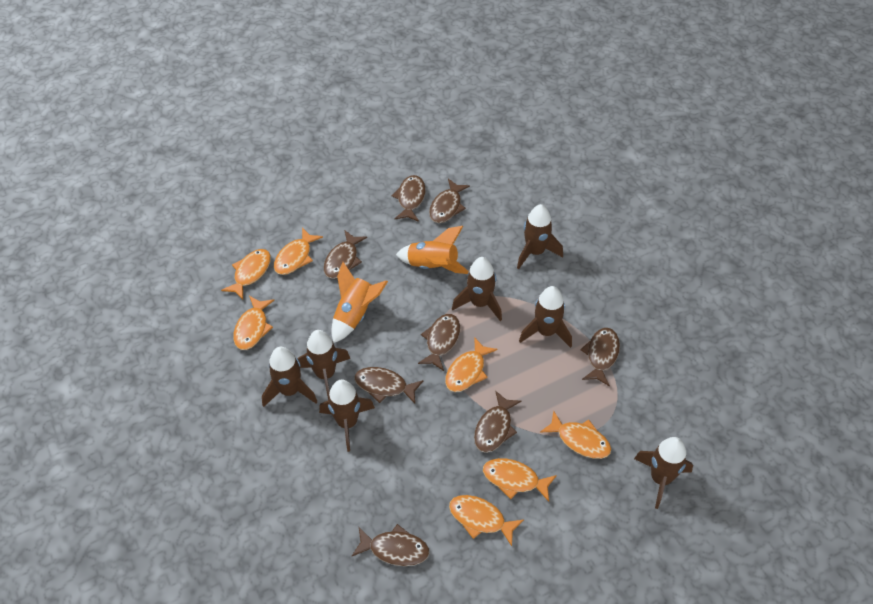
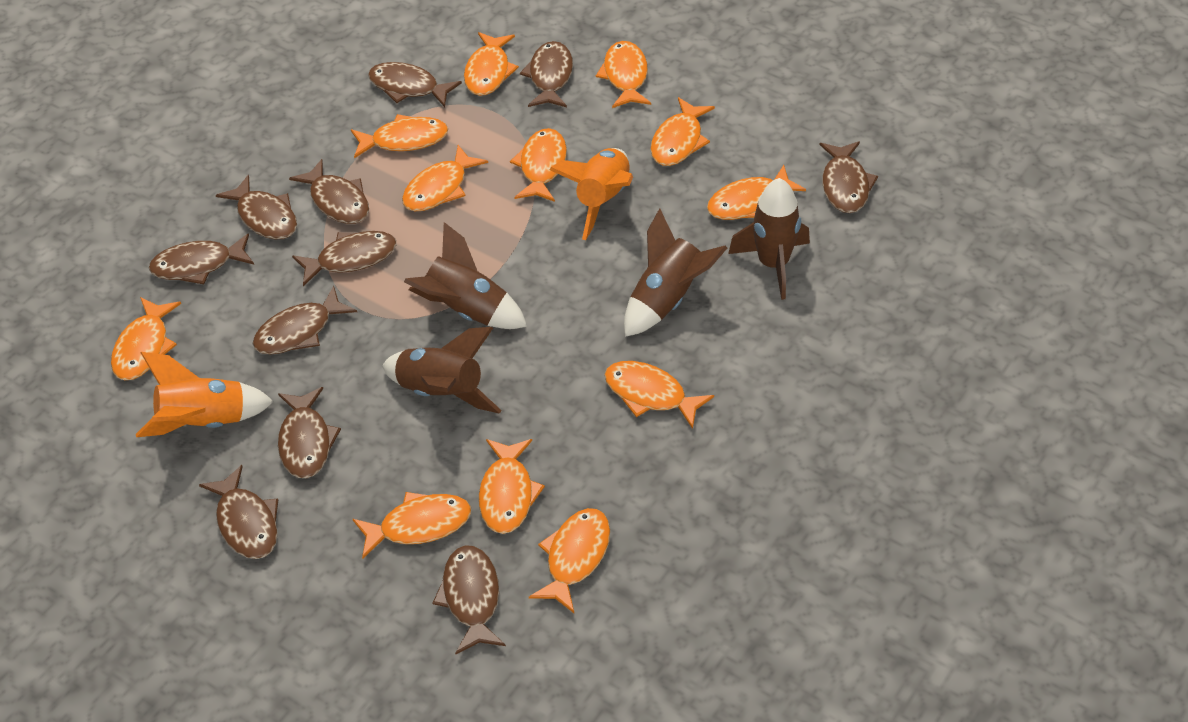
brown fish: [324,231,367,279] [352,524,430,566] [354,367,424,404] [391,175,426,222] [418,314,460,371] [429,179,470,223] [474,391,522,453] [581,328,620,387] = 8 -> [149,233,254,284] [199,465,278,559] [216,175,297,240] [253,286,357,355] [278,387,341,478] [289,159,369,224] [292,231,396,286] [368,62,462,107] [433,545,506,654] [520,41,573,107] [819,141,878,213] = 11
brown rocket: [262,347,318,407] [298,330,350,400] [319,380,375,452] [452,257,502,321] [517,204,563,269] [519,286,572,348] [634,437,693,509] = 7 -> [382,327,502,414] [404,222,527,329] [624,209,727,337] [728,178,810,300] = 4
orange fish: [221,249,271,299] [233,296,274,350] [274,228,323,275] [445,337,498,392] [449,495,524,546] [483,458,557,502] [540,410,611,459] = 7 -> [111,297,181,380] [351,114,448,158] [353,492,471,559] [402,145,488,211] [464,32,519,96] [479,439,545,534] [510,128,567,202] [529,508,610,613] [596,41,651,108] [604,361,714,429] [650,97,715,166] [707,165,806,220] = 12

